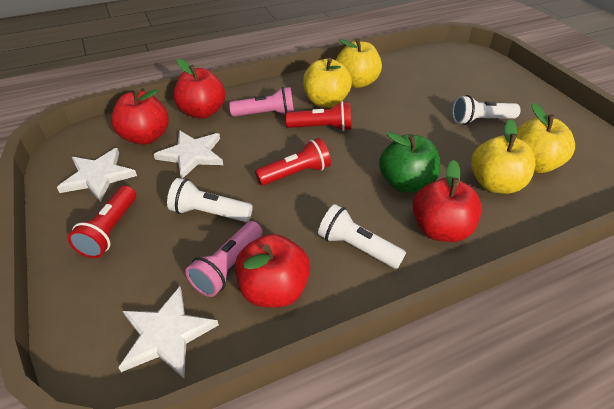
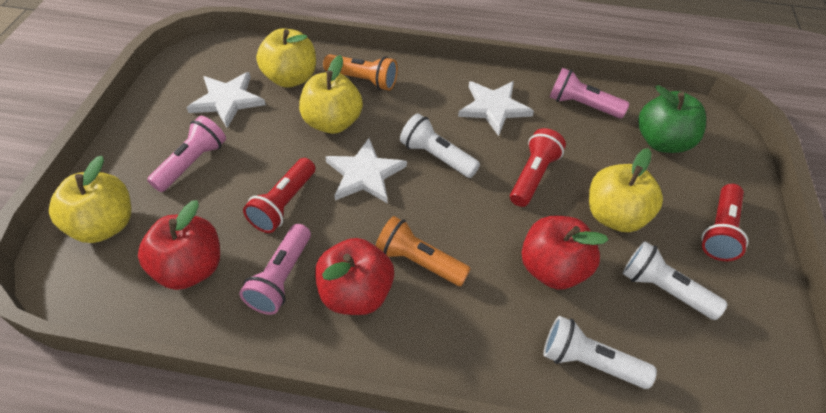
orange flashlight: none = 0 -> [323,54,398,91] [376,216,471,286] = 2
pink flashlight: [186,221,262,297] [229,87,294,117] = 2 -> [147,116,226,192] [239,224,311,315] [549,68,630,118] = 3
red apple: [111,89,169,145] [173,58,225,119] [235,234,310,307] [413,160,482,242] = 4 -> [138,200,220,290] [315,238,394,315] [521,216,609,290] = 3

